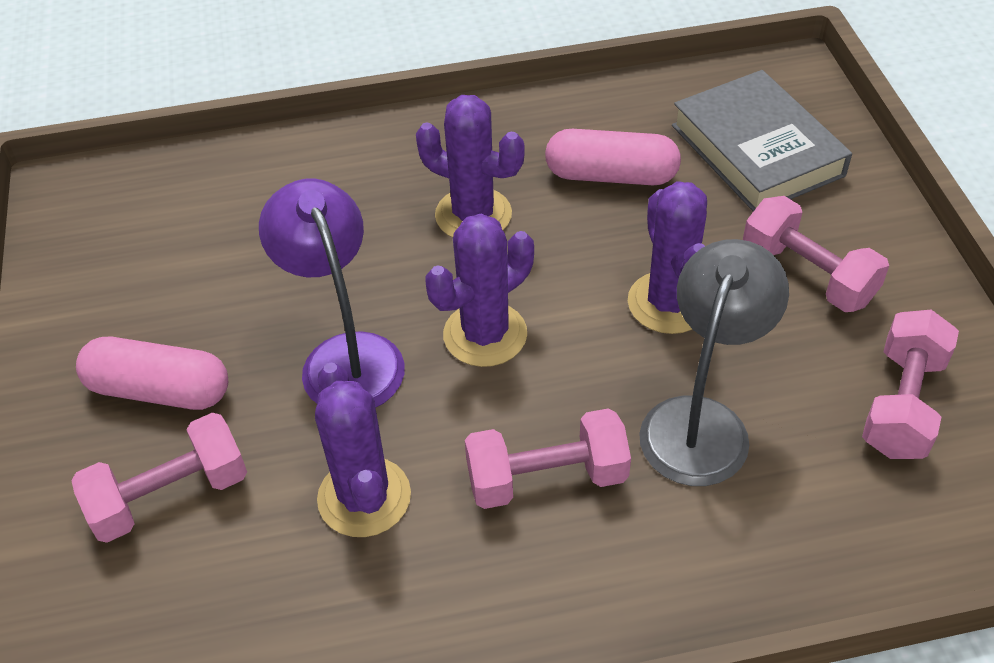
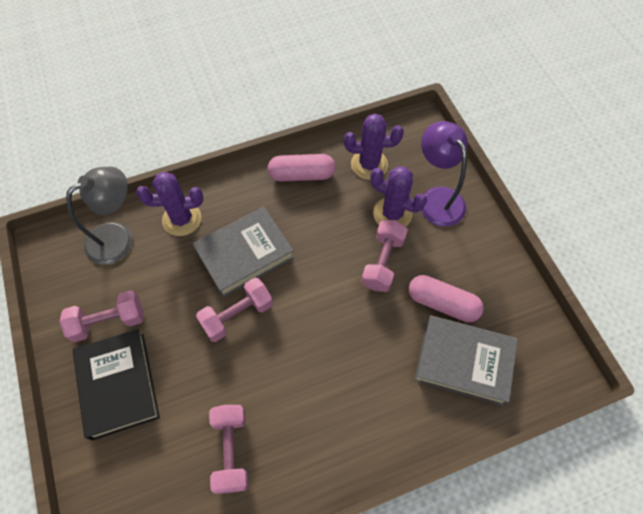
black book: none = 0 -> [72,329,160,440] = 1
grey book: [672,70,852,212] = 1 -> [193,207,294,297] [414,315,518,406] = 2
purple cactus: [315,363,411,537] [416,95,525,238] [425,214,534,367] [628,181,707,334] = 4 -> [136,172,203,236] [344,113,404,180] [370,166,427,226] = 3

